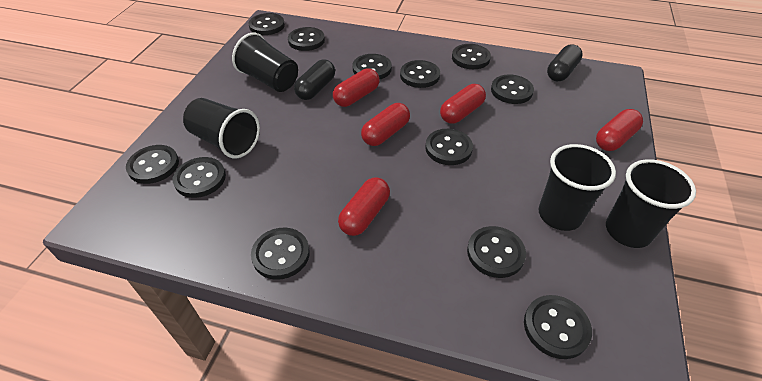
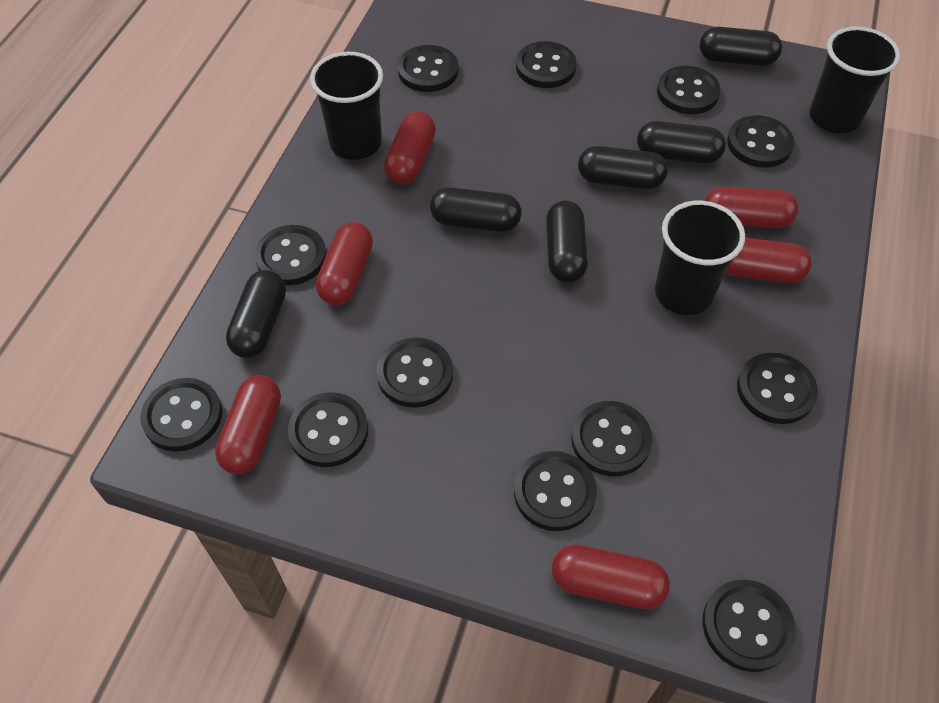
black capsule: [294,59,335,100] [547,44,583,81] = 2 -> [226,270,286,358] [430,187,521,232] [546,200,588,283] [578,146,668,189] [637,121,726,163] [699,27,782,66] = 6
black cup: [183,98,260,158] [232,33,298,92] [539,144,616,231] [606,159,696,248] = 4 -> [310,52,383,160] [655,201,745,315] [809,26,900,133] = 3
red capsule: [333,68,380,107] [338,177,390,236] [361,103,410,146] [440,84,486,124] [596,109,643,151] = 5 -> [215,375,281,474] [316,222,373,305] [384,111,436,184] [552,545,670,609] [705,186,798,228] [725,237,812,283] = 6

